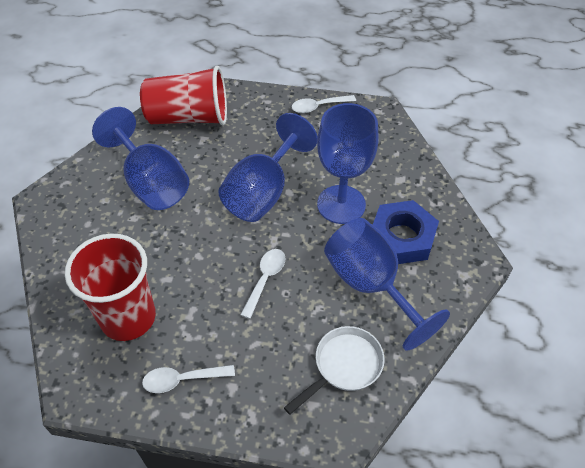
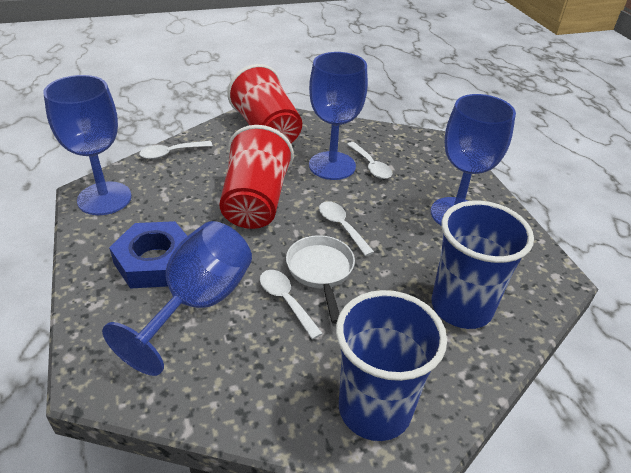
blue cup: none = 0 -> [336,290,447,441] [432,200,534,329] = 2
white spoon: [142,365,235,393] [240,249,285,319] [292,95,356,113] = 3 -> [139,141,213,159] [260,270,323,340] [319,201,374,256] [347,142,392,179] = 4

